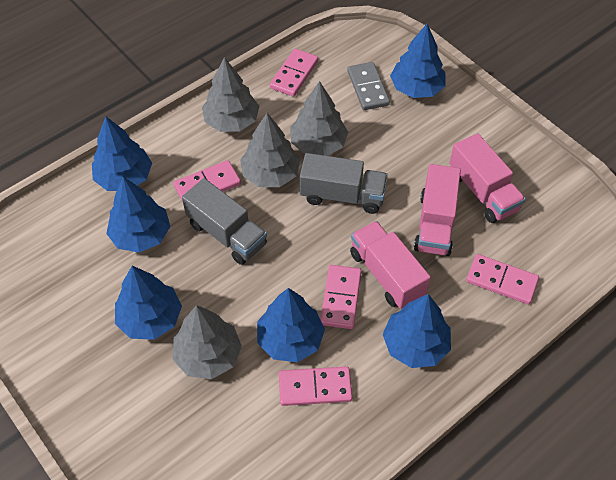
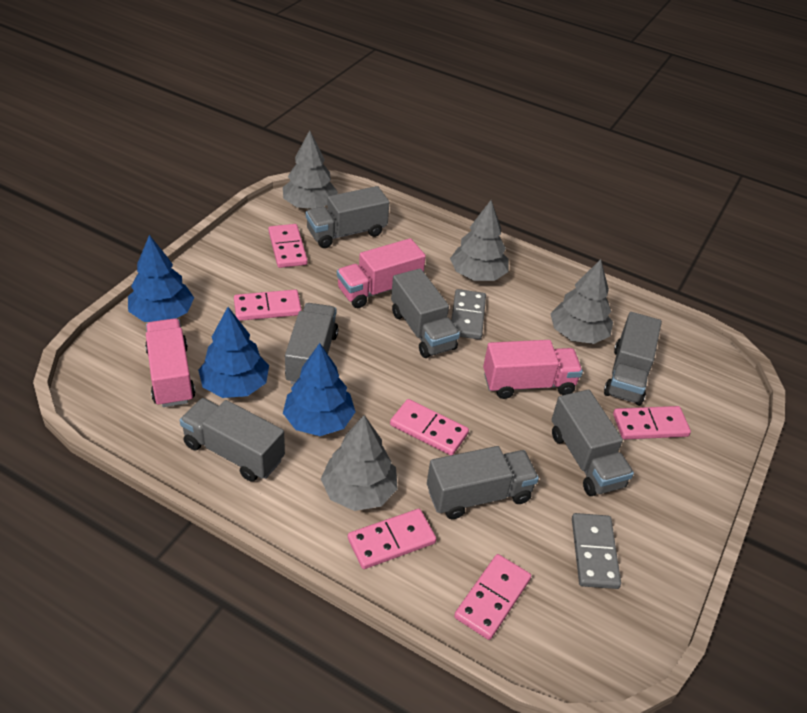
blue tree: [92,116,152,191] [106,177,170,253] [115,266,182,340] [257,288,325,362] [383,294,451,368] [390,24,446,98] = 6 -> [128,235,194,322] [198,307,269,398] [283,343,355,436] = 3
grey domino: [347,62,390,110] = 1 -> [451,289,486,340] [572,513,621,589] = 2
grey truck: [182,178,267,265] [300,153,388,214] = 2 -> [180,398,285,482] [285,303,338,385] [306,186,389,248] [391,269,460,358] [427,446,539,519] [551,389,634,496] [604,312,662,405] = 7
pink domino: [173,160,241,202] [270,49,318,97] [279,366,352,406] [320,265,362,329] [466,254,539,304] = 5 -> [234,290,302,321] [268,224,308,268] [348,509,436,569] [390,399,469,456] [454,554,531,640] [613,406,691,440] = 6

